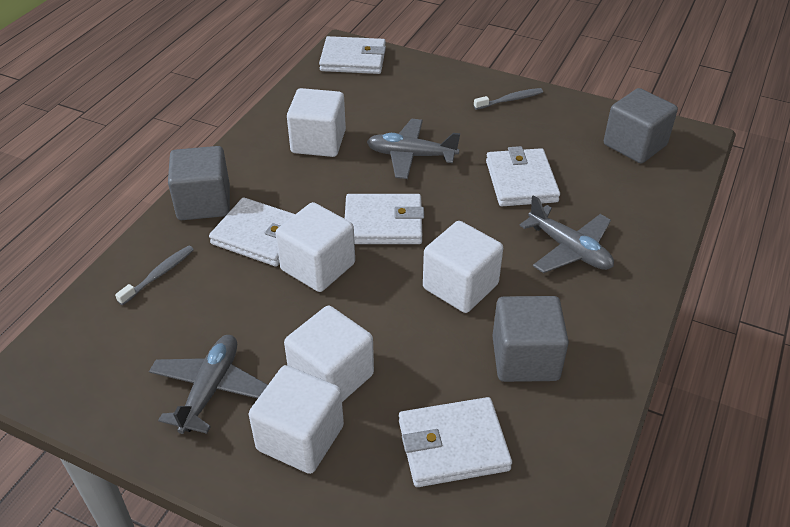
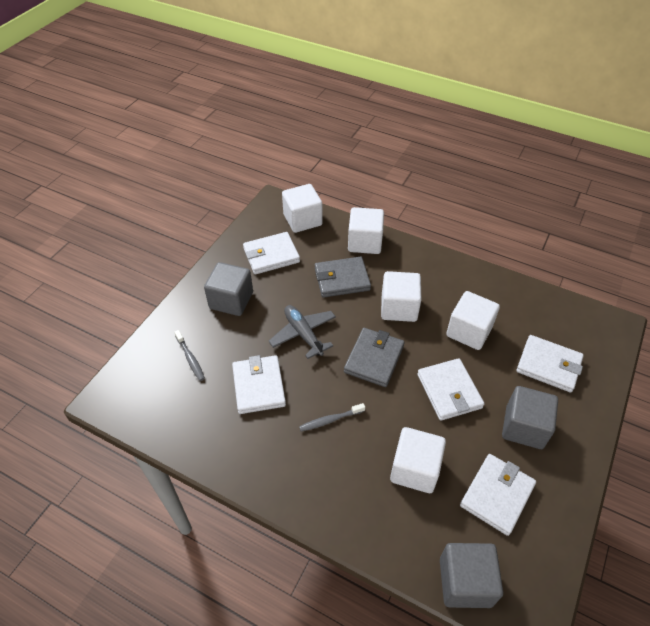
grey plane: [149,335,268,434] [367,119,460,179] [519,195,614,273] = 3 -> [269,305,336,359] = 1
grey wallet: none = 0 -> [315,256,371,298] [344,328,404,387] = 2

